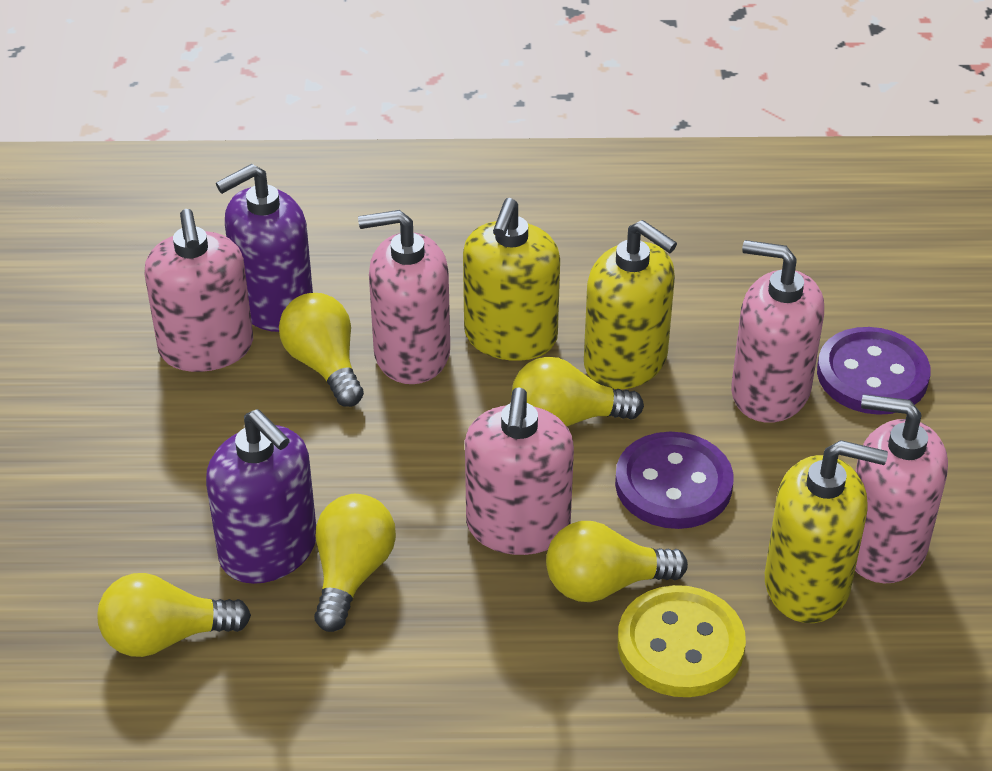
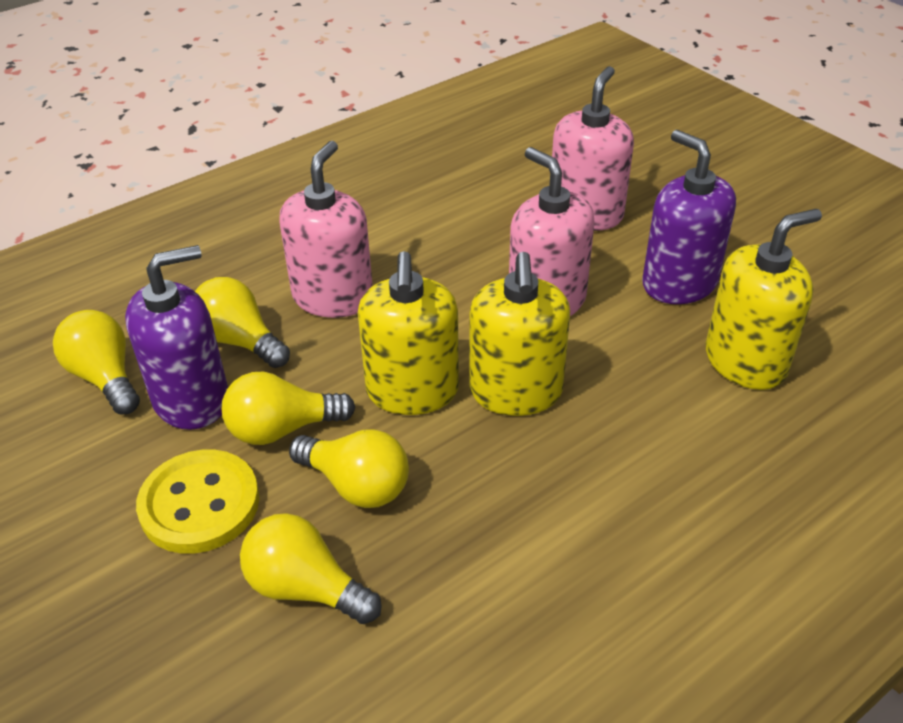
pink soap dispenser: [145,209,253,372] [358,210,450,384] [465,387,574,555] [731,240,824,423] [855,394,948,584] = 5 -> [279,141,373,318] [509,147,595,316] [552,66,634,231] = 3
purple button: [615,432,733,529] [817,327,931,415] = 2 -> none = 0

